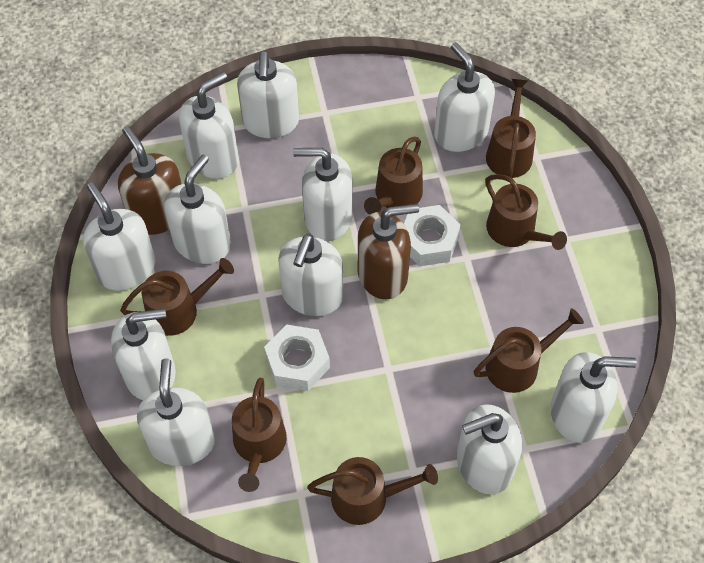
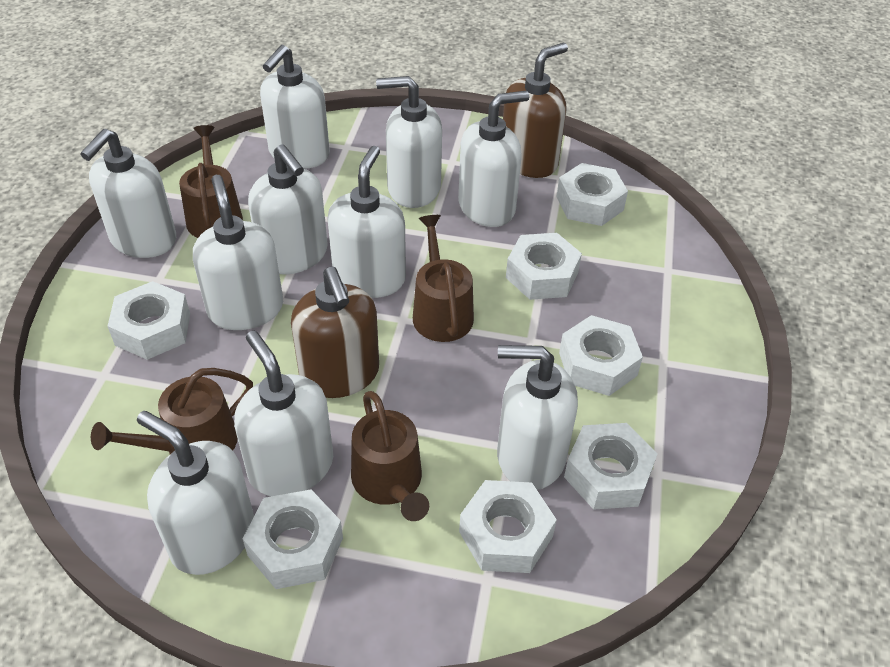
brown watering can: [120,258,234,336] [232,378,287,492] [307,457,438,525] [364,137,423,215] [474,308,584,393] [485,174,567,250] [486,79,536,178] = 7 -> [91,368,253,454] [179,125,243,238] [351,391,429,521] [413,215,474,342] = 4
white nut: [264,324,330,391] [404,205,461,266] = 2 -> [108,281,190,360] [243,490,343,589] [459,480,557,573] [506,233,582,300] [556,163,628,226] [559,315,643,396] [564,423,658,510] = 7
white soap dispenser: [83,182,155,291] [111,308,176,400] [137,358,215,466] [164,155,231,264] [179,72,239,179] [237,51,299,138] [278,234,343,316] [293,148,353,241] [434,42,495,152] [457,404,522,495] [551,352,637,443] = 11 -> [80,129,176,258] [137,411,254,575] [193,175,283,330] [234,330,333,496] [248,144,328,275] [260,45,330,169] [327,146,406,298] [376,76,442,208] [458,91,529,227] [497,345,578,490] = 10

